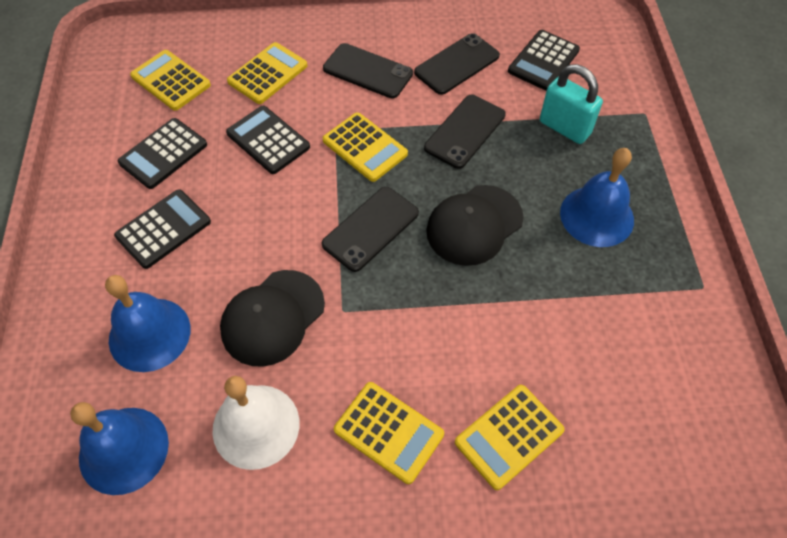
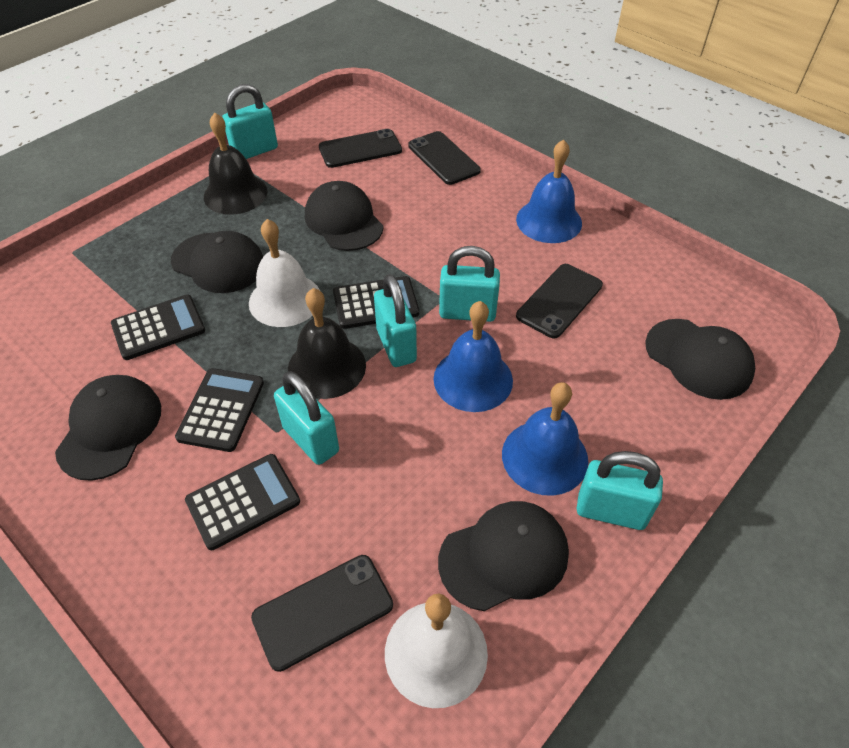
black bell: none = 0 -> [204,112,268,215] [288,288,366,399] = 2
black cap: [220,270,325,367] [426,185,524,266] = 2 -> [55,375,161,481] [171,231,263,293] [305,181,384,251] [438,501,569,611] [645,319,755,400] = 5
turquoise padlock: [540,64,603,144] = 1 -> [222,84,278,159] [274,371,339,465] [374,274,417,367] [439,246,500,322] [576,451,663,530] = 5
white bell: [212,376,299,470] = 1 -> [249,219,320,327] [385,593,488,708] = 2
yellow calculator: [130,50,211,111] [227,42,307,104] [323,112,408,182] [334,382,444,484] [455,385,565,490] = 5 -> none = 0

